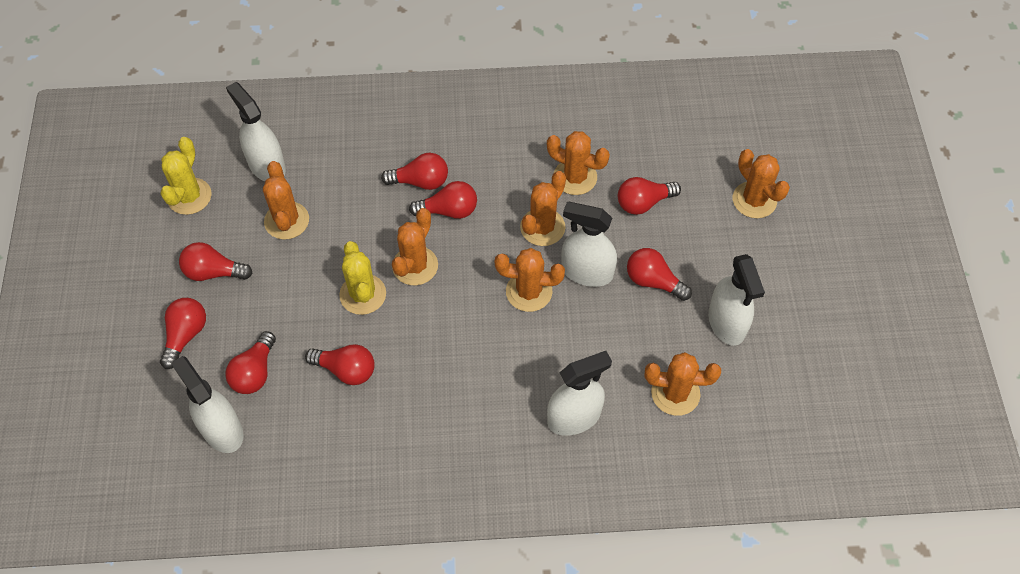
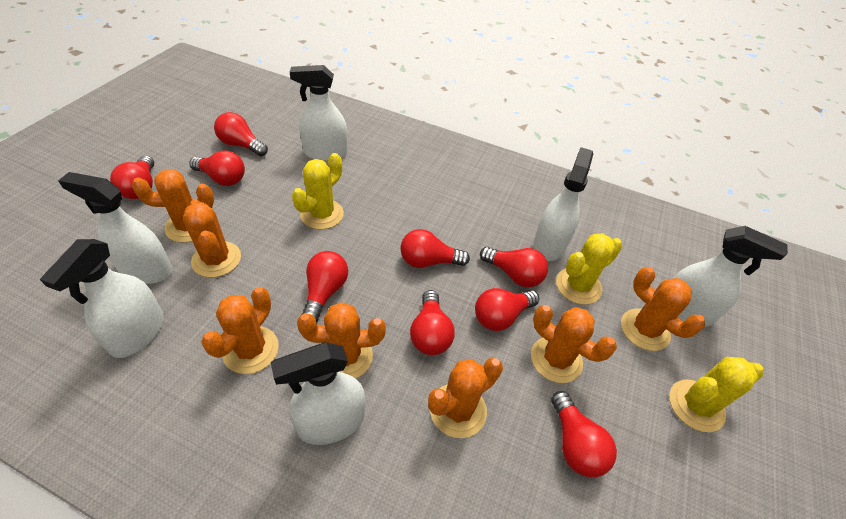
red light bulb: [160,298,206,369] [179,242,253,281] [225,331,276,394] [305,344,375,385] [381,153,448,190] [409,181,477,219] [618,177,681,215] [627,248,692,301] = 8 -> [110,155,154,199] [189,150,245,186] [214,112,268,156] [302,251,348,322] [400,229,470,268] [410,290,455,355] [475,288,539,331] [480,247,548,287] [551,391,617,478] = 9
white spray bottle: [171,356,243,453] [226,82,286,181] [547,351,612,436] [561,202,617,287] [708,254,765,346] = 5 -> [40,239,164,358] [58,172,172,284] [271,342,365,445] [290,65,348,161] [534,147,593,261] [674,226,788,327] = 6
yellow cactus: [160,137,211,215] [339,241,386,315] = 2 -> [292,153,344,229] [556,233,622,305] [669,357,763,432] = 3

